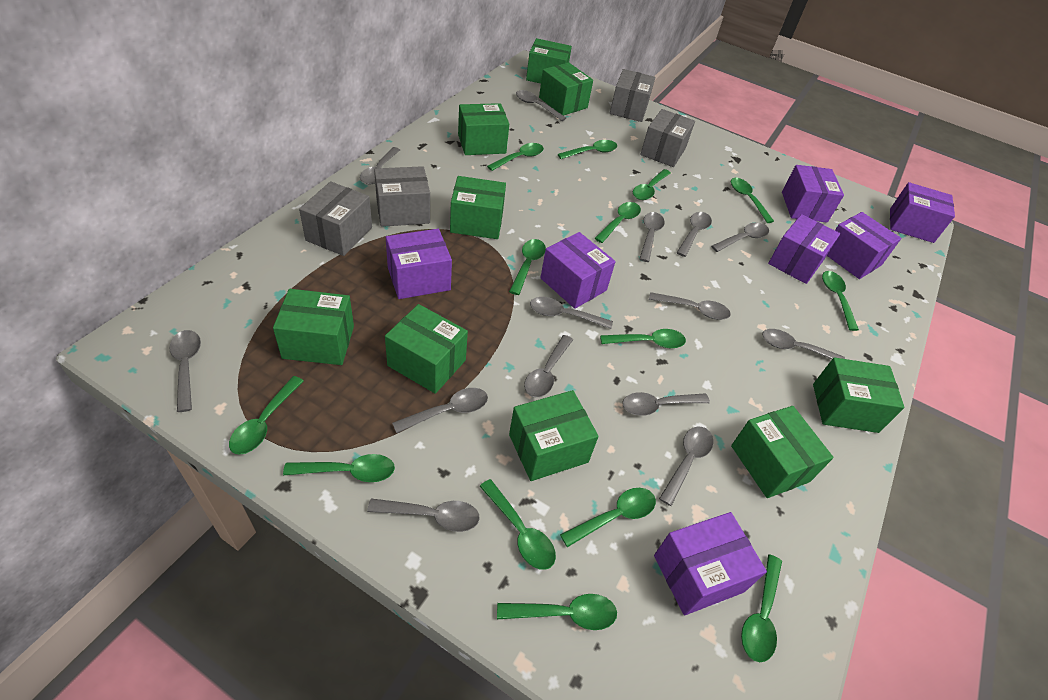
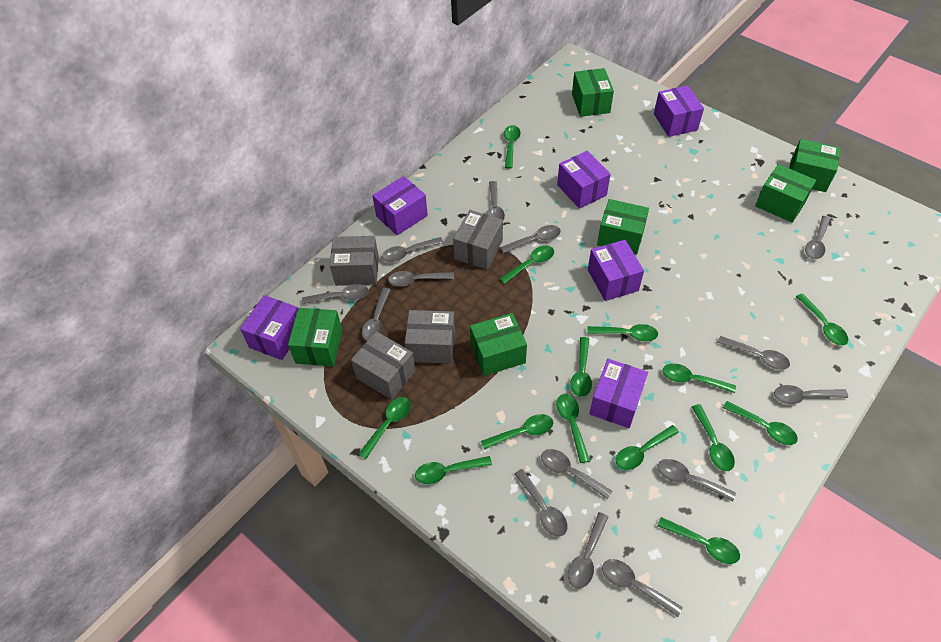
green box: [273,289,354,365] [385,304,468,394] [450,176,506,239] [458,103,509,155] [509,390,599,481] [526,38,572,84] [539,62,593,116] [731,406,834,498] [813,357,905,433] = 9 -> [288,308,342,366] [470,313,527,376] [572,68,614,117] [597,199,649,255] [755,164,816,223] [789,139,840,192] = 6
purple box: [386,229,452,299] [540,232,616,309] [654,512,767,615] [768,214,840,284] [782,165,844,223] [827,212,901,279] [890,182,955,243] = 7 -> [240,295,298,360] [372,176,428,235] [557,151,611,209] [588,240,644,301] [589,359,648,428] [654,85,704,137] = 6

